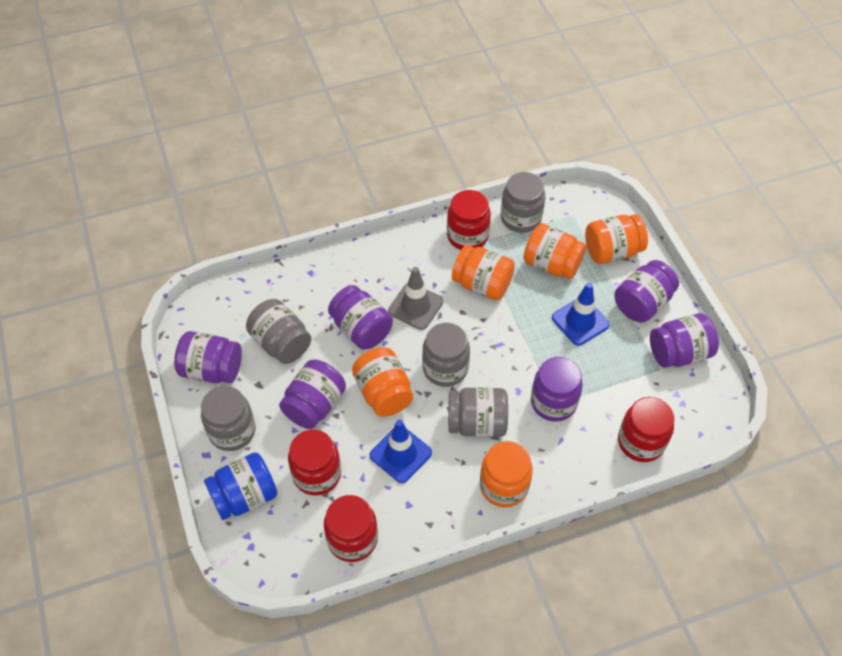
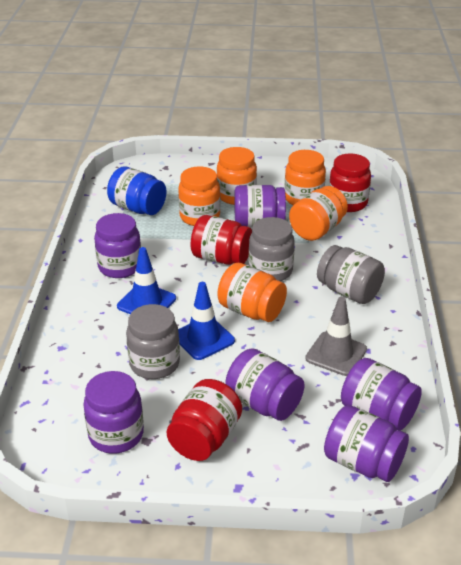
grey jar: [201,386,256,451] [246,299,311,364] [422,323,470,387] [448,387,508,437] [501,172,545,233] = 5 -> [126,304,180,379] [249,217,295,281] [317,245,385,304] = 3
red jar: [288,430,341,496] [324,495,378,562] [447,190,491,250] [618,397,674,462] = 4 -> [167,379,242,461] [191,215,252,265] [329,154,371,212] = 3

